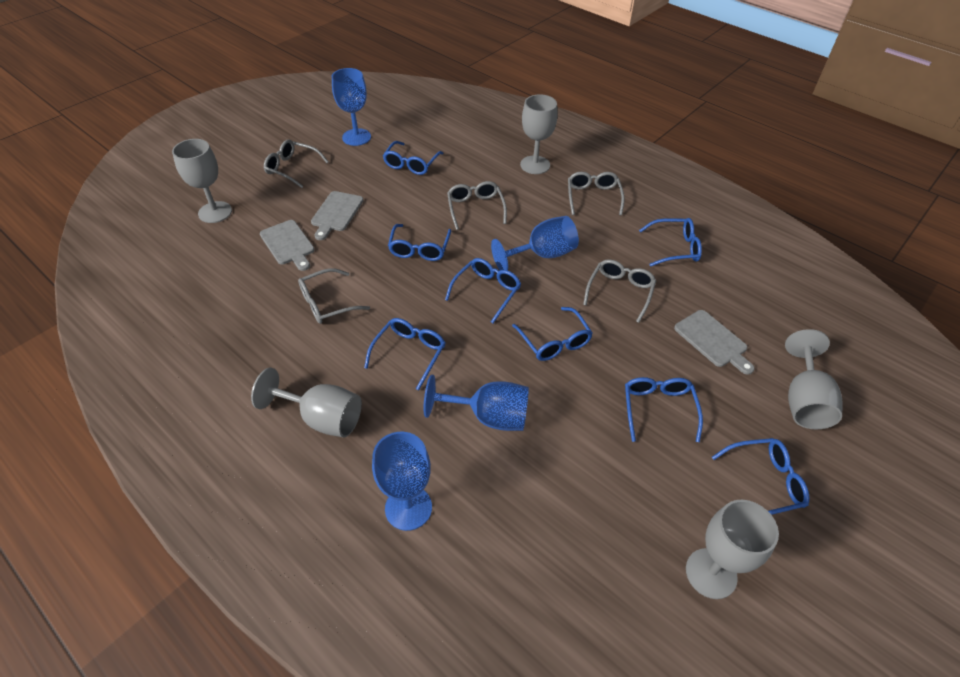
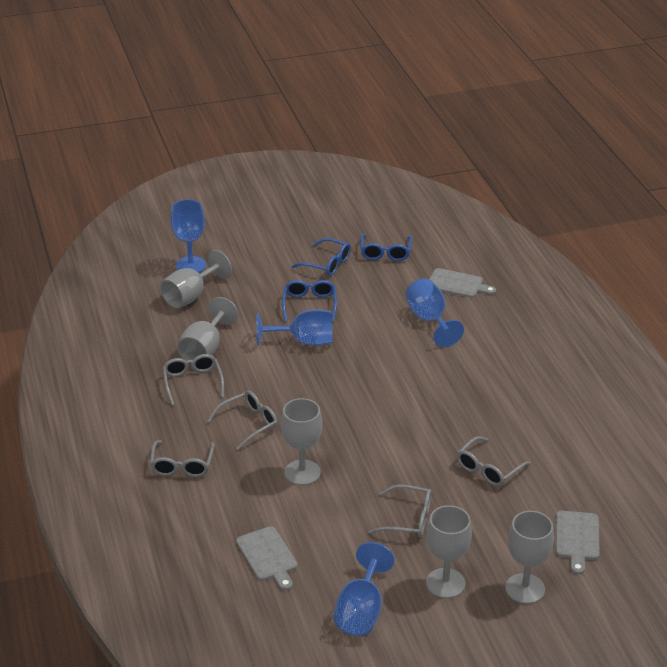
blue glasses: [364,318,445,390] [383,141,444,175] [388,224,451,261] [445,258,521,323] [512,307,593,361] [625,377,703,442] [639,218,702,267] [712,438,810,515] = 8 -> [282,280,337,322] [291,238,351,276] [361,234,412,261] = 3

